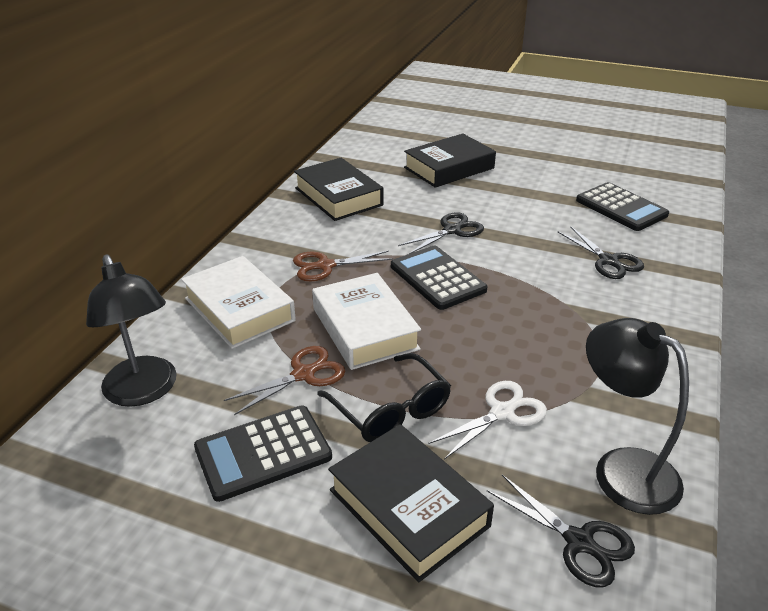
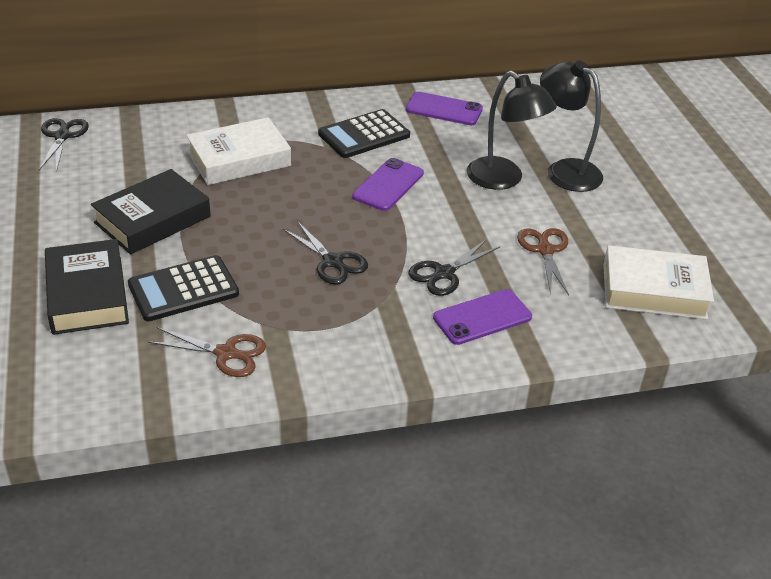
black book: [294,158,384,221] [328,424,494,582] [404,134,496,188] = 3 -> [45,239,129,335] [91,169,211,254] = 2
black calculator: [194,405,332,502] [391,245,487,310] [576,182,669,231] = 3 -> [128,255,239,322] [318,109,410,158] = 2
black glasses: [317,353,451,442] = 1 -> none = 0
purple phone: none = 0 -> [352,158,424,211] [406,92,483,125] [433,289,532,345] = 3
white scissors: [428,381,547,460] = 1 -> none = 0

